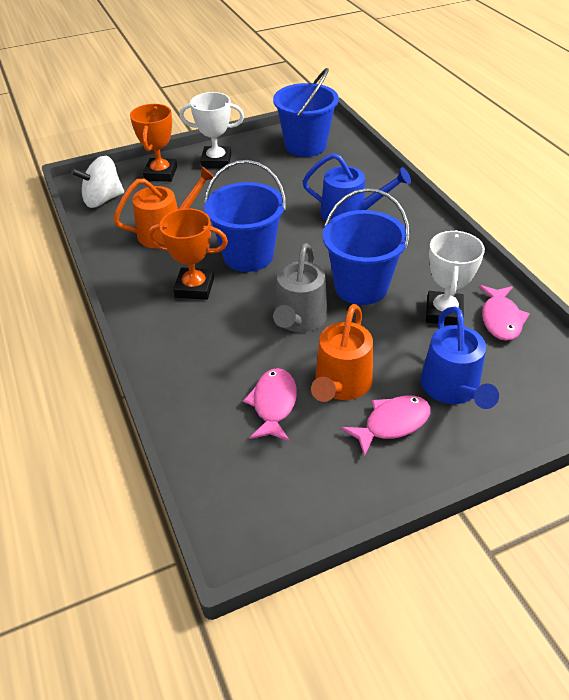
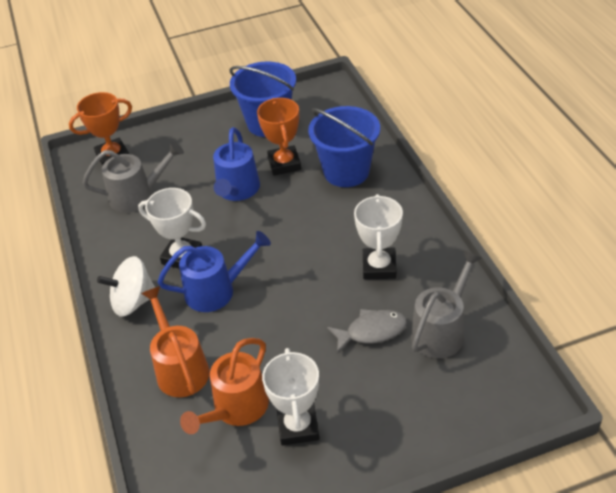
blue bucket: [204,160,286,272] [273,68,339,157] [322,188,410,305] = 3 -> [229,62,296,137] [308,106,380,187] = 2
grey fish: none = 0 -> [327,309,407,354] = 1
grey watering can: [273,243,328,333] = 1 -> [83,141,184,213] [411,250,482,358] = 2
pink fish: [243,368,297,442] [341,395,431,457] [479,285,530,341] = 3 -> none = 0
white trophy: [180,92,244,169] [426,230,485,325] = 2 -> [138,188,206,269] [262,348,319,446] [354,194,403,280] = 3

